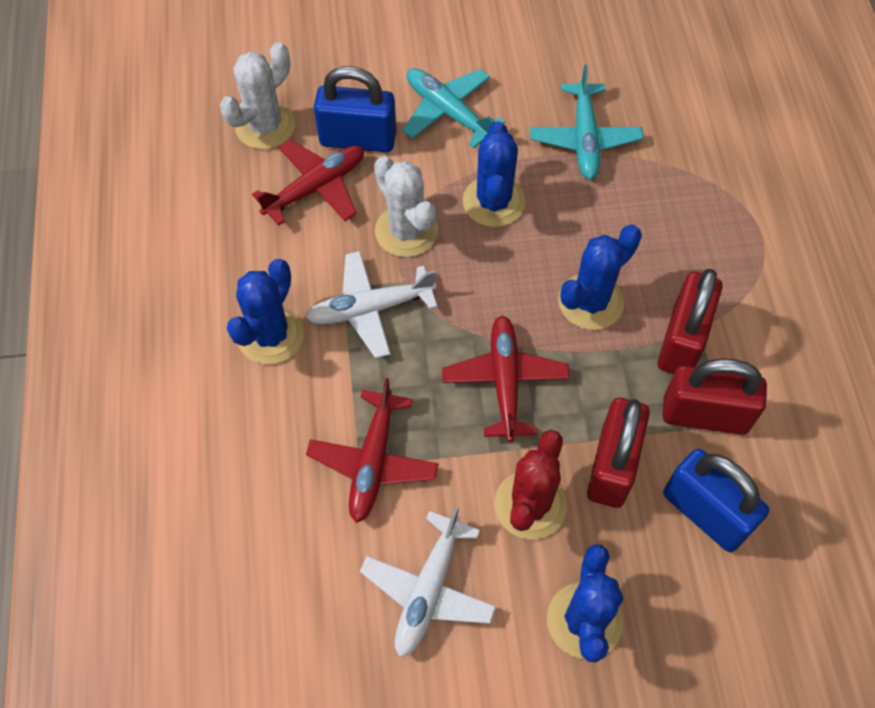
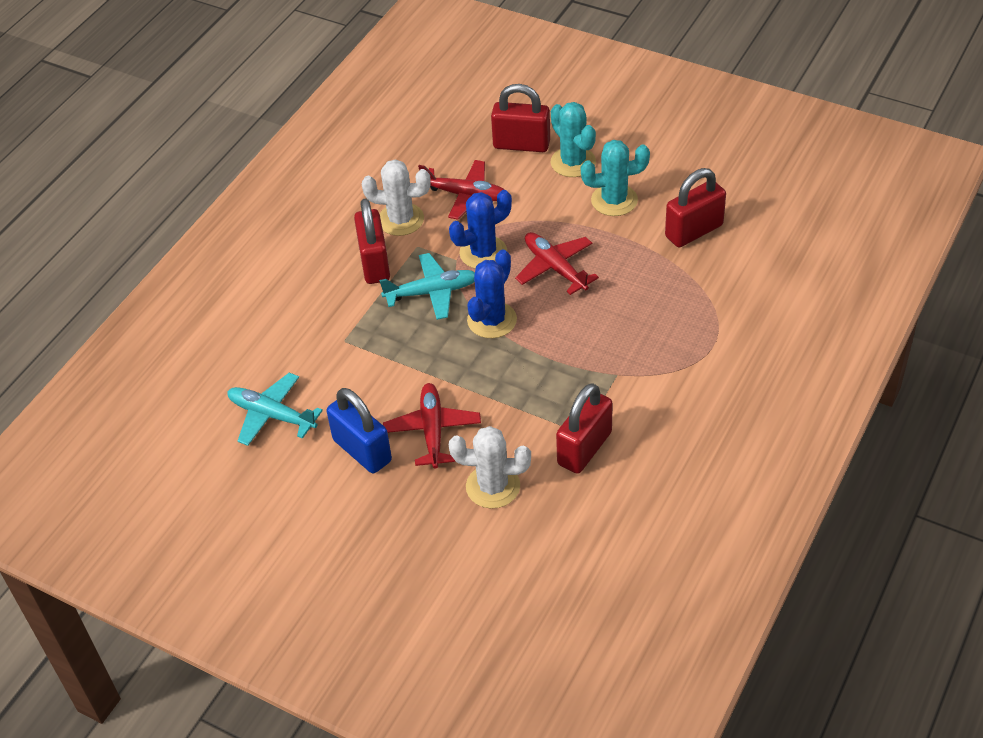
blue cactus: [227,259,304,364] [463,122,525,227] [547,544,623,663] [558,225,642,330] = 4 -> [449,190,512,269] [467,249,517,338] = 2
blue padlock: [314,66,396,152] [663,449,769,552] = 2 -> [327,388,392,474] = 1
red cactus: [494,430,567,539] = 1 -> none = 0
red padlock: [587,398,650,508] [658,269,722,374] [663,359,767,435] = 3 -> [354,198,390,284] [491,84,550,152] [556,383,613,474] [665,168,726,247] = 4
turquoise cactus: none = 0 -> [550,102,596,177] [581,140,650,216] = 2
white plane: [306,251,437,358] [360,506,496,657] = 2 -> none = 0

